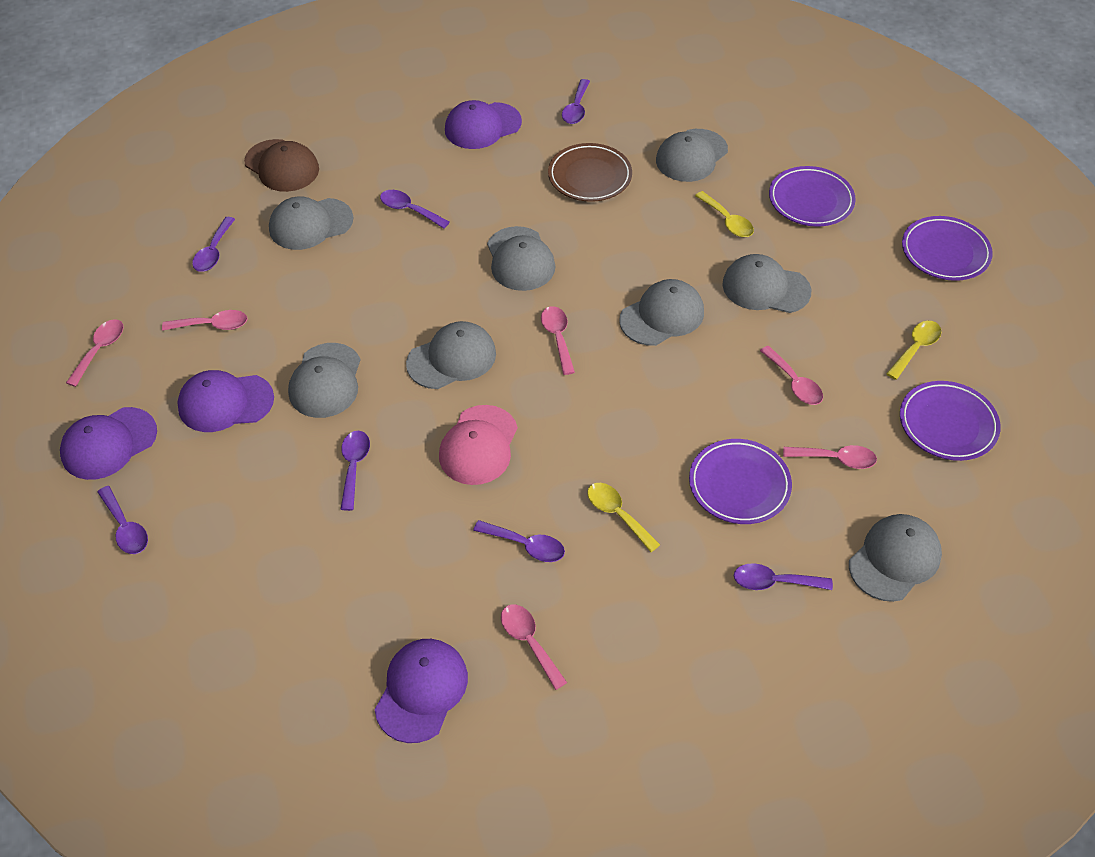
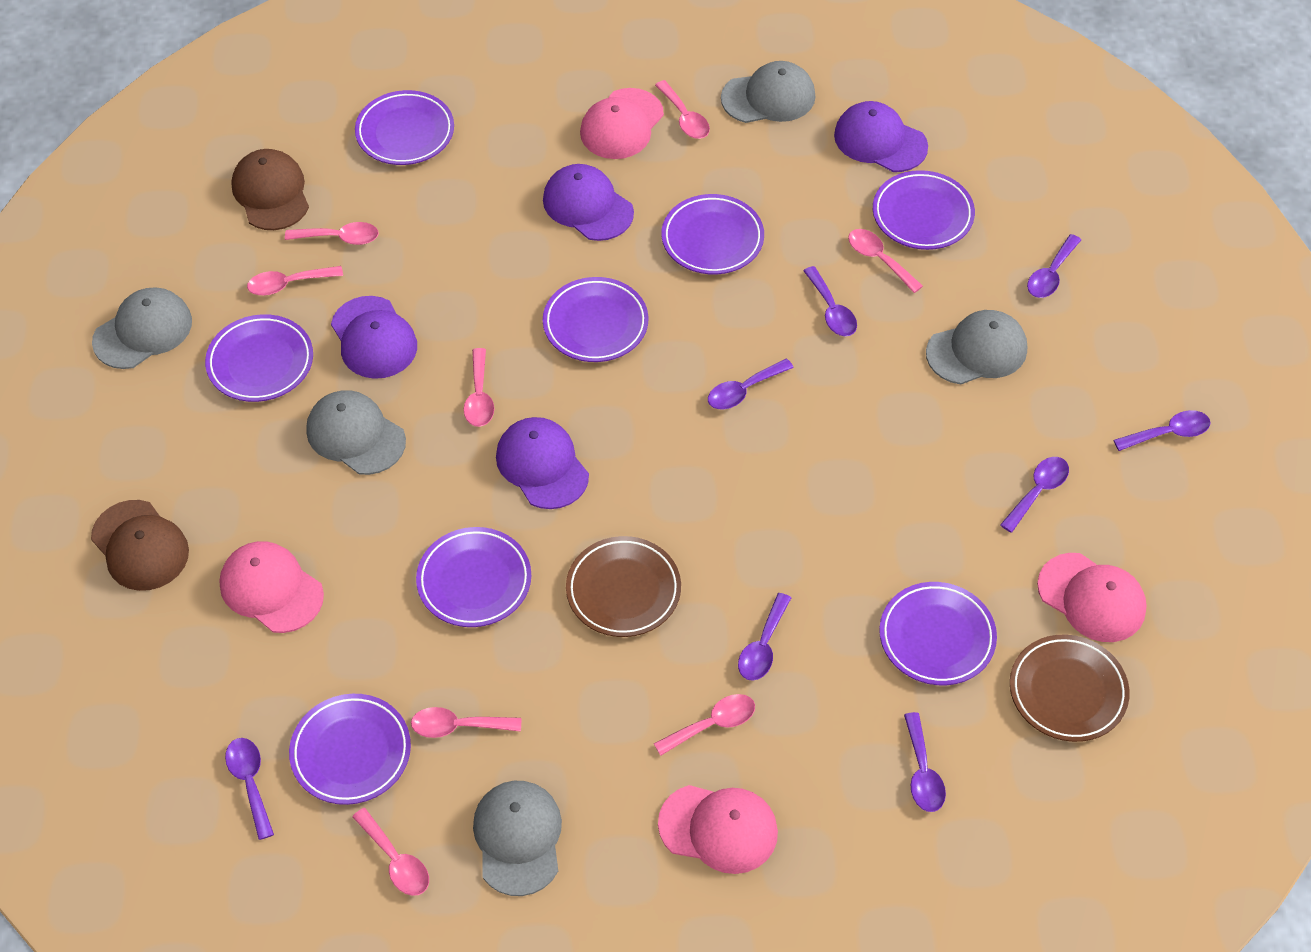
brown cap: [244,139,319,192] = 1 -> [91,500,189,591] [231,149,309,230] = 2
brown plate: [548,143,632,202] = 1 -> [566,536,681,637] [1010,635,1130,742] = 2
grey cap: [269,196,353,250] [288,343,361,418] [406,321,496,389] [487,226,555,291] [619,279,704,346] [656,129,728,182] [722,254,811,313] [849,514,942,602] = 8 -> [92,288,192,369] [306,390,406,475] [473,781,562,896] [721,61,816,123] [926,310,1027,384] = 5
pink cap: [439,405,518,485] = 1 -> [219,541,324,633] [580,88,664,159] [658,785,778,874] [1037,553,1147,642] = 4
pink spoon: [66,319,123,387] [162,310,247,331] [501,604,567,690] [541,306,575,375] [760,346,823,405] [783,445,877,469] = 6 -> [247,266,343,296] [285,222,379,245] [352,808,429,896] [411,707,521,738] [464,348,494,427] [654,694,755,756] [655,80,710,139] [848,229,923,293] = 8
purple plate: [689,439,792,524] [769,166,856,227] [900,381,1001,461] [902,216,993,281] = 4 -> [205,314,313,402] [289,694,411,805] [355,90,454,165] [416,527,531,627] [543,277,648,362] [662,194,764,274] [873,170,975,250] [879,582,997,685] = 8
purple spoon: [97,486,148,554] [192,217,235,272] [340,431,370,511] [380,190,450,228] [473,520,565,562] [562,79,590,124] [734,563,833,590] = 7 -> [225,738,274,840] [708,359,794,409] [738,593,791,681] [803,266,857,336] [904,712,946,812] [1000,457,1069,533] [1027,234,1081,298] [1114,410,1211,451] = 8
yellow spoon: [587,483,660,552] [695,191,754,237] [886,321,941,380] = 3 -> none = 0

